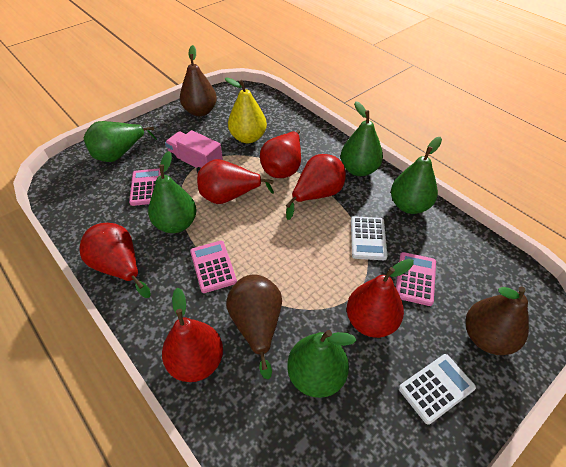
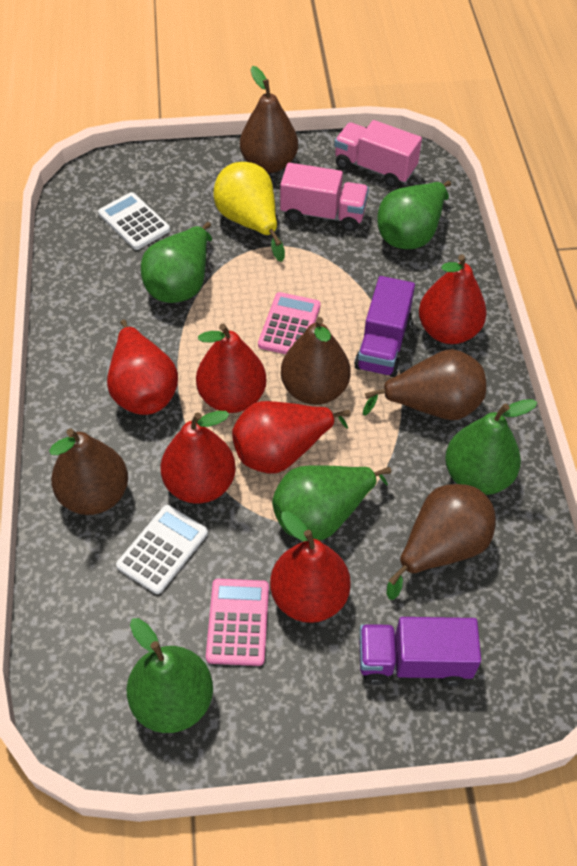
brown pear: [180,45,217,116] [226,275,282,379] [465,286,529,355] = 3 -> [49,428,128,515] [240,66,298,173] [281,317,351,405] [363,349,486,420] [387,484,496,600] = 5
pink calculator: [129,168,161,206] [190,241,237,293] [396,252,436,306] = 3 -> [206,579,269,666] [258,292,321,354] = 2
pink truck: [165,130,223,173] = 1 -> [280,163,369,231] [334,120,422,187] = 2
purple truck: none = 0 -> [354,276,415,377] [359,617,481,686] = 2

